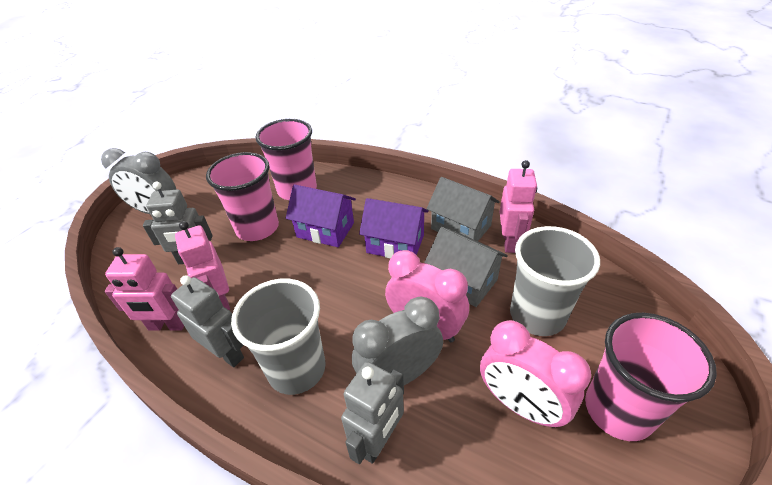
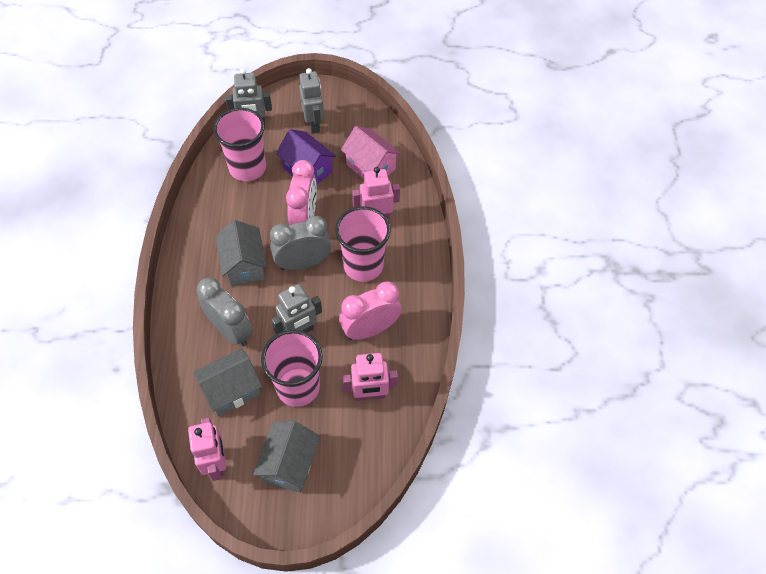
grey cup: [231,279,326,395] [510,226,600,336] = 2 -> none = 0
grey house: [424,227,508,307] [427,177,500,241] = 2 -> [193,348,262,417] [215,220,267,286] [253,421,320,493] = 3
pink house: none = 0 -> [341,126,401,179] = 1
purple house: [286,184,356,247] [359,198,428,259] = 2 -> [276,129,336,184] = 1

